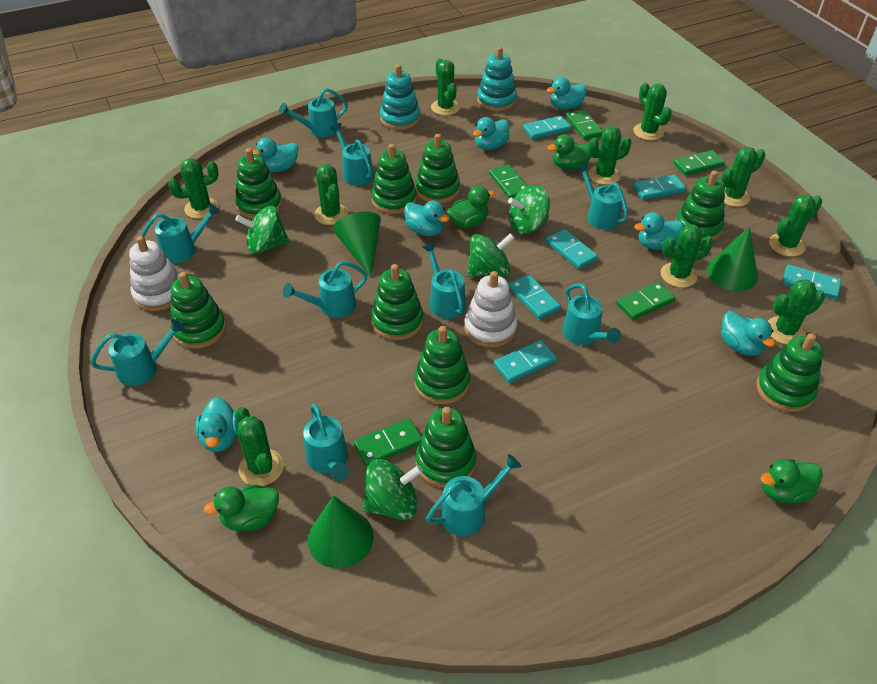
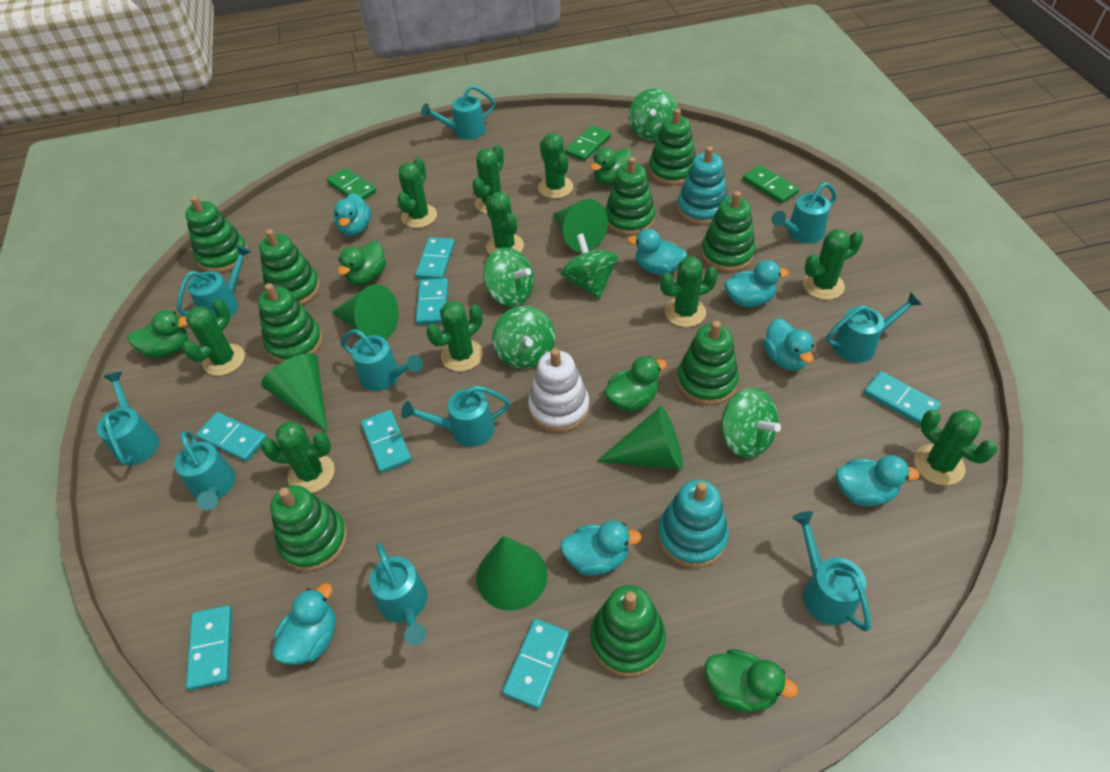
green cone: [308,496,374,569] [333,211,381,277] [707,227,758,291] = 3 -> [261,353,327,432] [332,284,399,339] [476,535,548,611] [553,199,608,252] [597,406,683,470] = 5
green domino: [354,418,422,467] [489,164,528,199] [566,109,603,140] [616,282,675,320] [673,150,725,175] = 5 -> [327,168,376,200] [565,125,611,161] [743,165,799,204] = 3
green duck: [203,485,279,531] [447,186,495,228] [548,134,591,170] [760,459,823,504] = 4 -> [127,310,188,358] [338,241,386,285] [590,147,633,185] [604,356,667,412] [705,649,798,712] = 5
green spinning top: [235,206,290,254] [362,459,423,520] [467,233,515,277] [508,185,550,234] = 4 -> [483,247,534,307] [492,306,555,369] [561,233,618,299] [629,88,678,141] [721,388,781,458] = 5
turquoise domino: [494,340,557,383] [509,274,561,319] [523,116,571,139] [546,229,598,269] [633,175,686,200] [782,264,842,299] = 6 -> [186,605,232,690] [196,412,267,462] [361,410,412,473] [415,237,455,279] [415,278,448,325] [502,619,570,709] [864,371,941,426] = 7
white stacking toy: [129,236,179,311] [464,271,517,348] = 2 -> [528,348,589,432] = 1

